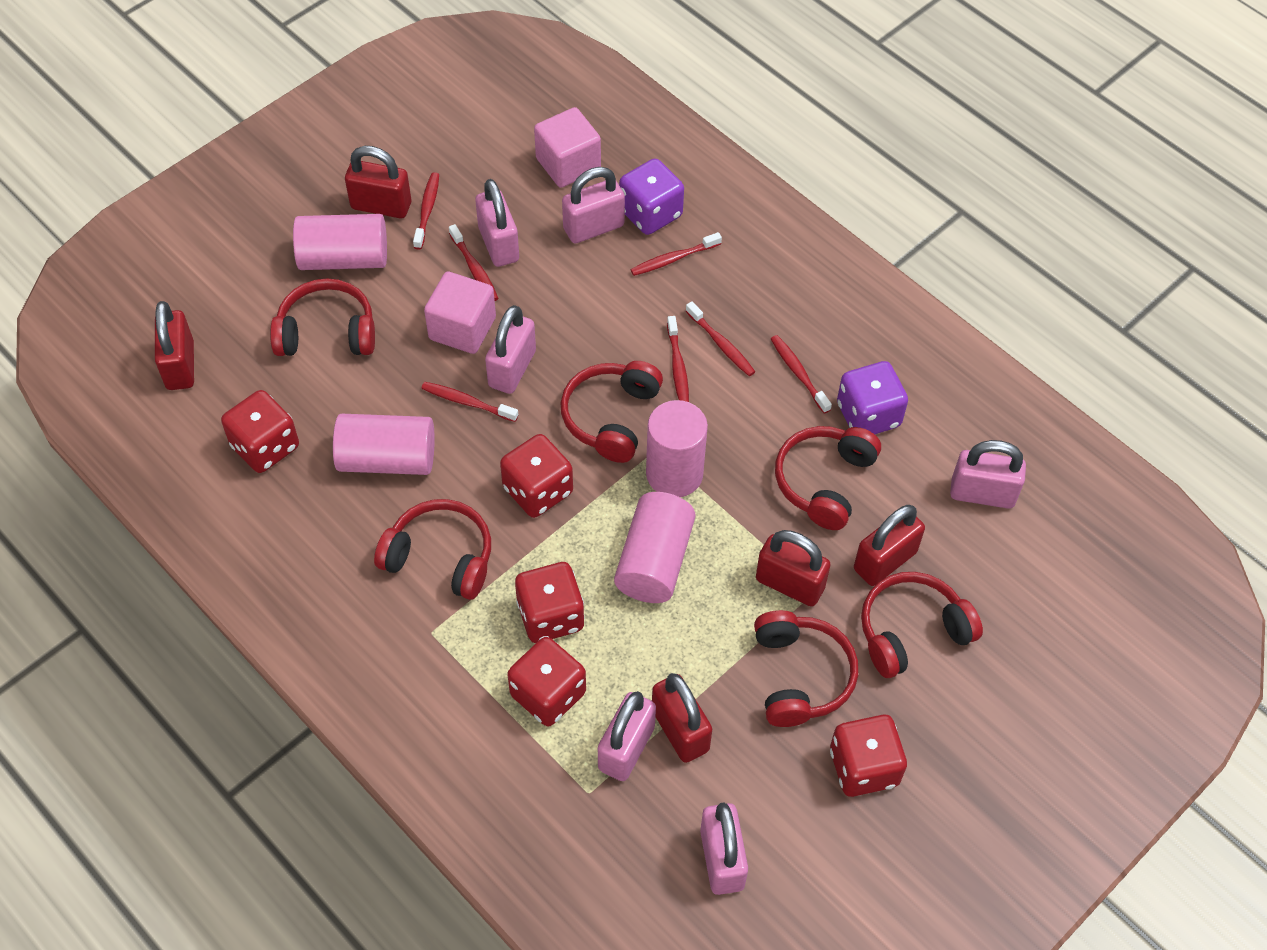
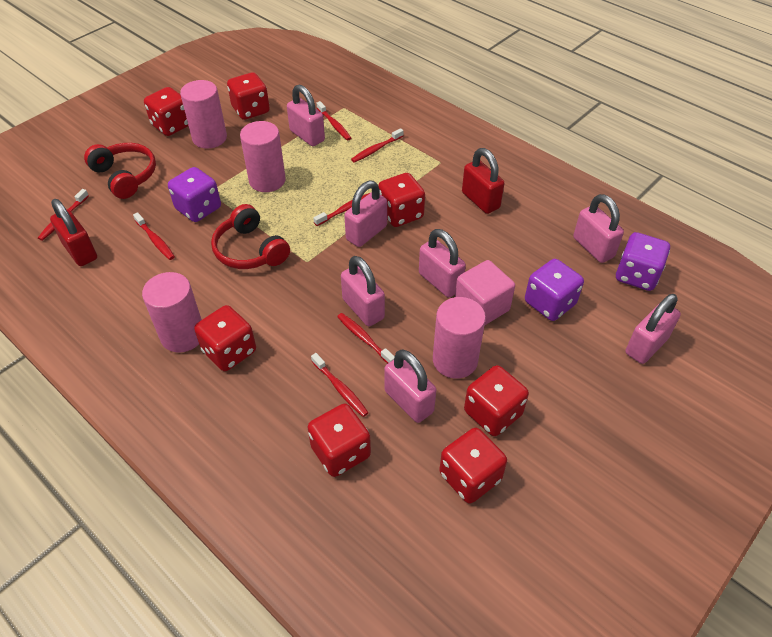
pink cube: [424,271,496,354] [534,107,601,188] = 2 -> [455,260,515,326] = 1
pink padlock: [475,179,519,267] [485,305,536,394] [562,167,625,243] [598,691,656,781] [700,803,748,895] [950,440,1026,509] = 6 -> [287,84,325,146] [341,256,385,326] [344,181,387,247] [384,349,436,423] [419,229,466,298] [573,194,624,263] [625,294,681,364] = 7
purple dice: [619,159,684,235] [837,361,908,434] = 2 -> [168,167,221,222] [525,259,584,321] [616,232,670,291] = 3
red dice: [221,390,299,473] [500,434,573,518] [507,637,586,727] [515,562,585,643] [830,715,907,797] = 5 -> [144,87,188,136] [194,305,256,371] [227,72,270,120] [307,404,371,477] [378,173,425,227] [439,428,507,504] [464,365,529,436] = 7
red headphones: [270,278,375,356] [374,499,491,600] [561,361,663,463] [754,610,858,727] [775,426,881,530] [861,572,983,678] = 6 -> [84,143,156,199] [211,204,290,269] = 2
red padlock: [155,301,194,390] [345,146,411,218] [652,673,712,763] [756,530,831,607] [854,505,925,586] = 5 -> [50,199,97,266] [462,148,505,214] = 2

